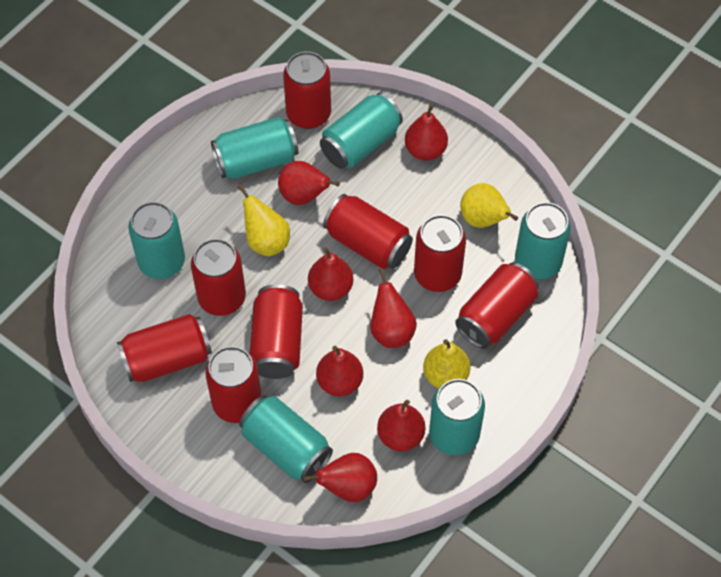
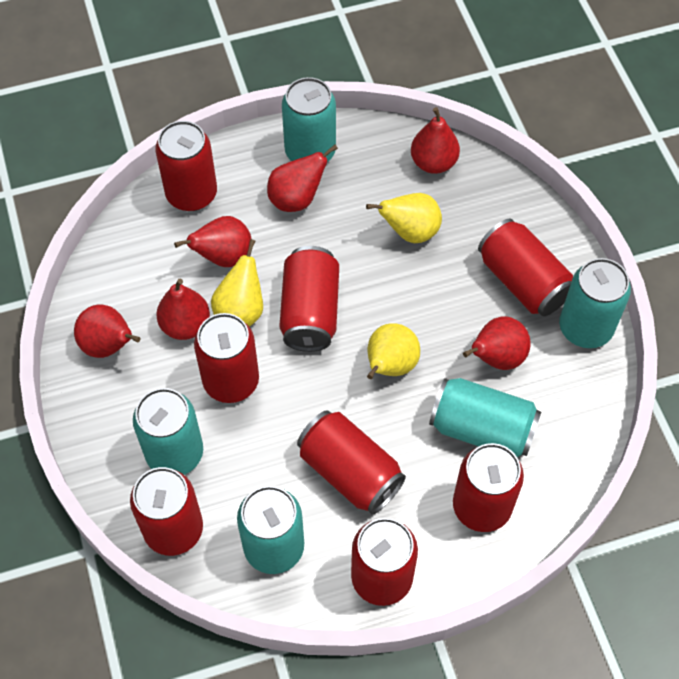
red pear: [278,161,340,205] [303,453,377,502] [308,247,353,301] [316,346,363,396] [370,268,417,348] [377,400,425,451] [405,104,448,161] = 7 -> [74,304,140,358] [156,279,210,340] [174,216,252,267] [267,145,338,212] [411,107,460,174] [463,316,530,370] = 6
turquoise can: [128,202,185,279] [211,117,299,179] [239,395,333,483] [320,92,403,169] [429,379,485,456] [515,202,571,279] = 6 -> [133,388,203,475] [237,486,304,574] [282,77,336,162] [429,378,541,457] [559,258,631,348] = 5

